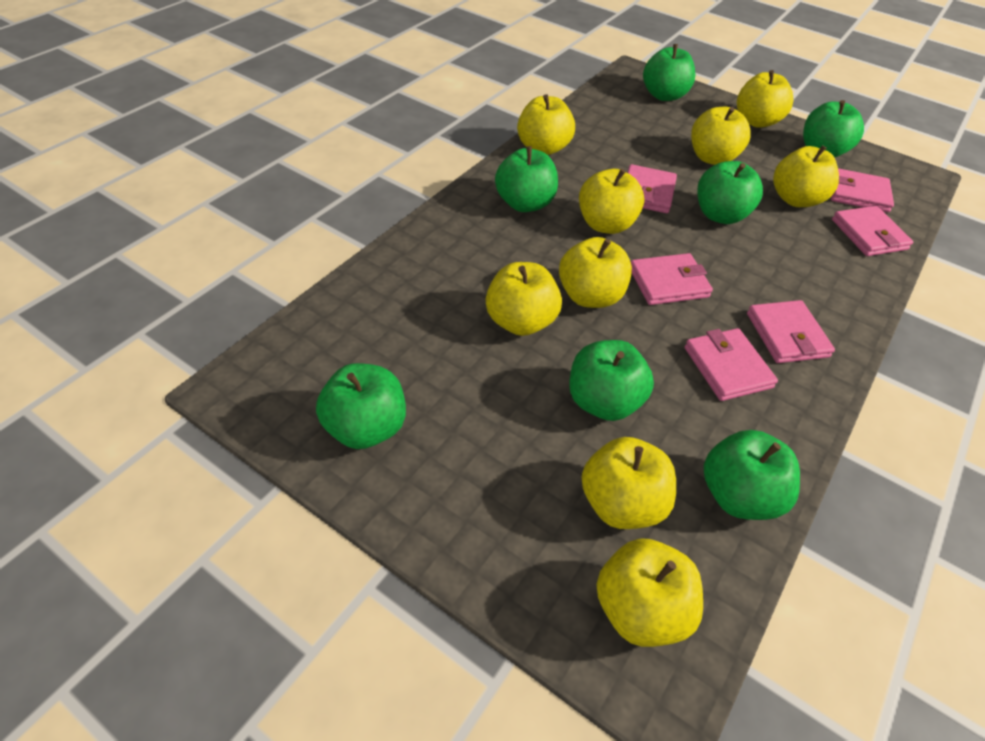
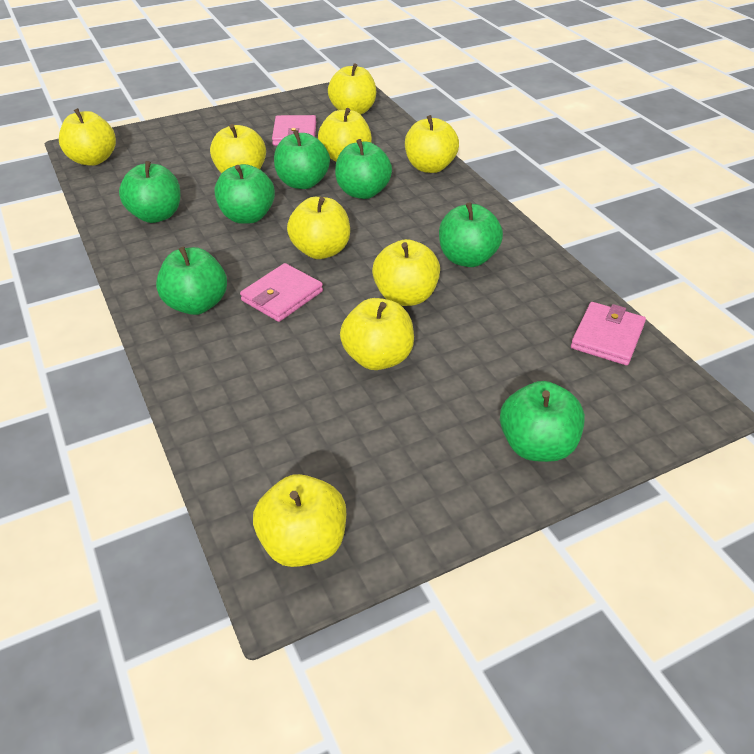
pink wallet: [627,164,677,213] [631,253,713,305] [684,328,778,401] [747,300,835,363] [831,168,894,212] [832,206,913,256] = 6 -> [240,263,323,322] [272,115,316,146] [571,302,646,365] = 3

